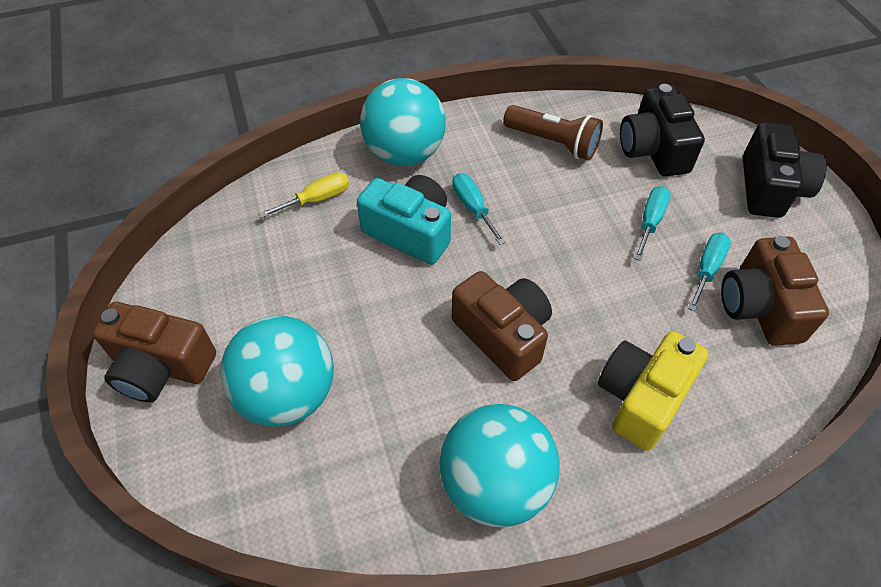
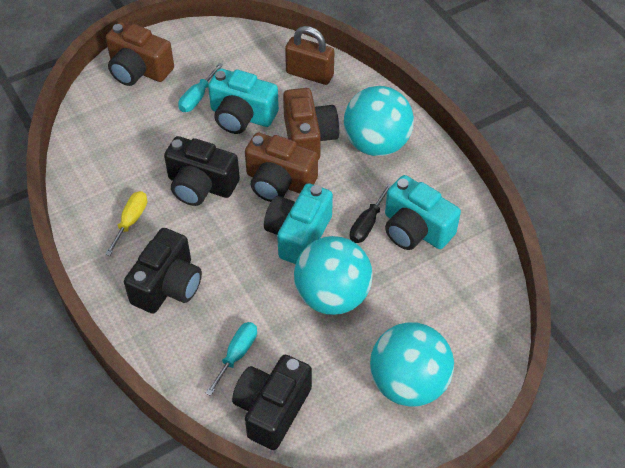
black camera: [620,84,705,177] [743,122,827,218] = 2 -> [124,228,202,313] [164,136,240,206] [232,355,312,450] = 3
black screwdriver: none = 0 -> [350,184,392,243] = 1
brown flashlight: [503,105,603,161] = 1 -> none = 0
brown padlock: none = 0 -> [285,26,334,85] = 1
turquoise camera: [357,175,451,265] = 1 -> [208,69,279,134] [264,183,333,264] [385,175,461,250] = 3
turquoise screwdriver: [452,173,506,245] [634,186,671,261] [688,233,731,311] = 3 -> [178,63,223,112] [206,322,257,396] = 2
yellow camera: [598,331,708,451] = 1 -> none = 0

